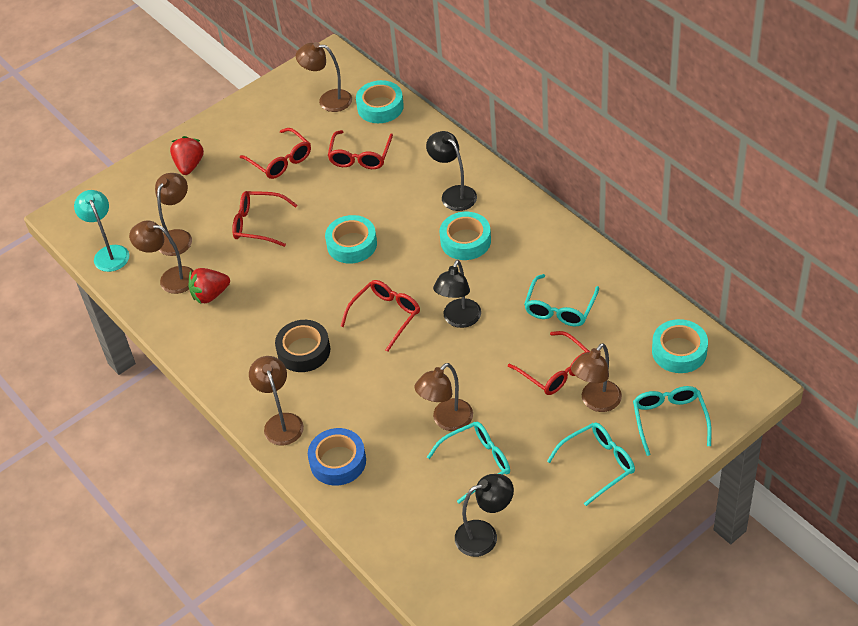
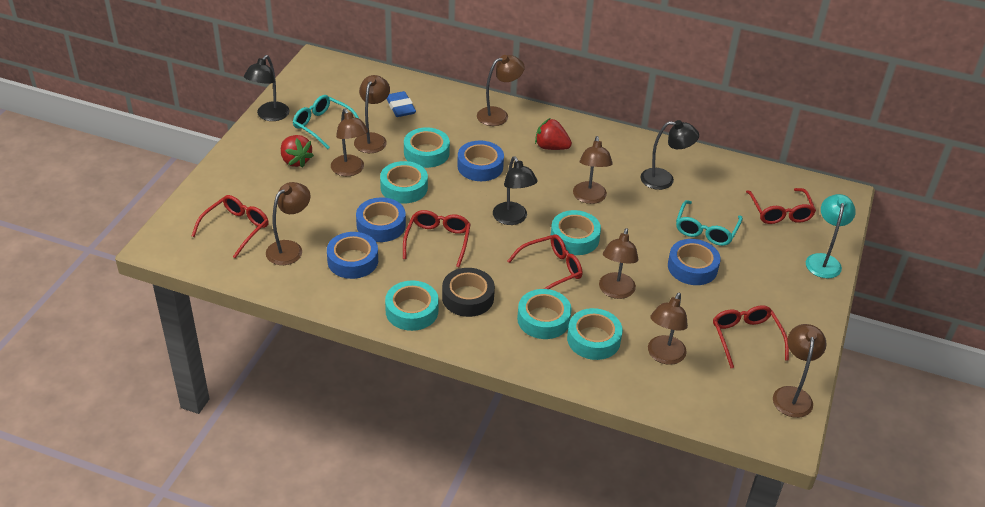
blue eraser: none = 0 -> [386,91,416,117] = 1
blue tape: [308,428,366,486] = 1 -> [327,232,378,279] [356,197,406,242] [457,141,504,181] [668,239,721,285] = 4
brown lamp: [129,221,194,294] [155,173,192,256] [249,356,304,445] [296,42,352,112] [414,363,473,431] [571,343,622,412] = 6 -> [266,182,311,265] [331,109,368,176] [354,75,390,153] [477,55,525,126] [573,136,613,204] [599,228,638,299] [648,292,688,365] [773,324,826,418] = 8
turquoise glasses: [427,422,510,504] [524,274,599,326] [547,423,635,506] [633,386,712,456] = 4 -> [293,95,359,149] [676,200,743,246] = 2
turquoise tape: [325,215,377,264] [356,80,404,123] [440,212,491,260] [652,319,708,373] = 4 -> [380,161,428,203] [385,280,439,331] [404,127,450,168] [517,289,571,339] [551,210,601,255] [567,308,623,360] = 6

